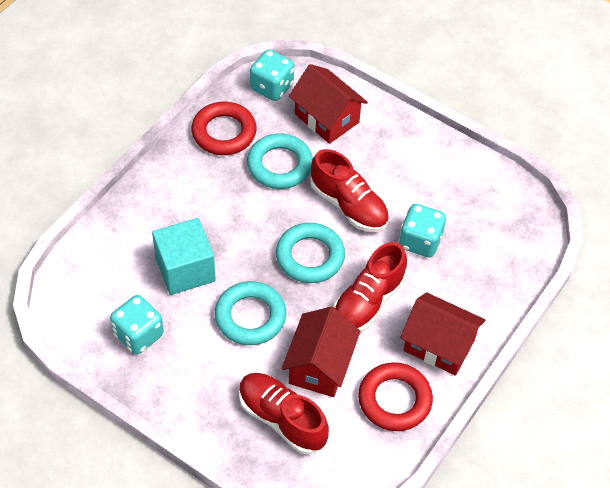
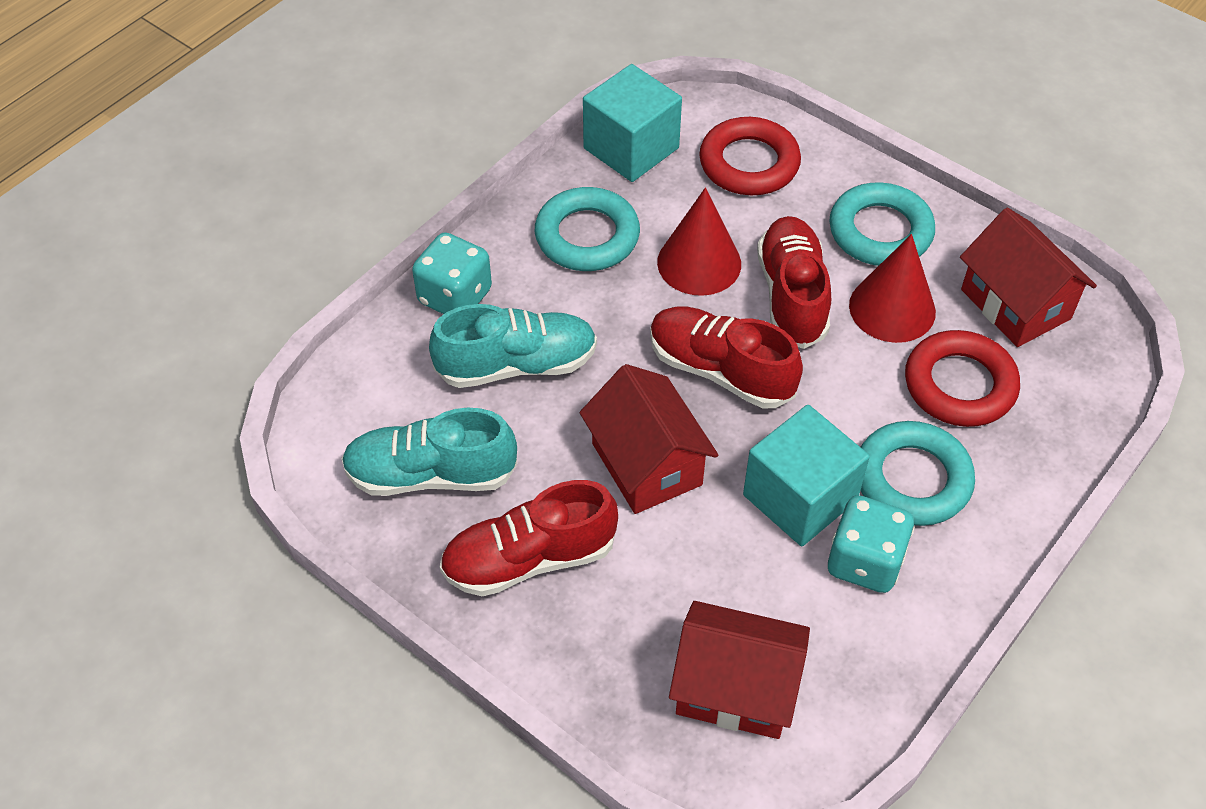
red cone: none = 0 -> [657,187,741,296] [849,234,936,343] = 2
turquoise cube: [152,218,216,295] = 1 -> [583,64,682,182] [743,405,870,546] = 2
turquoise dice: [110,295,164,354] [250,49,294,101] [399,204,446,257] = 3 -> [412,232,492,314] [828,495,915,593] = 2
turquoise shoe: none = 0 -> [341,408,517,496] [429,304,597,388] = 2

